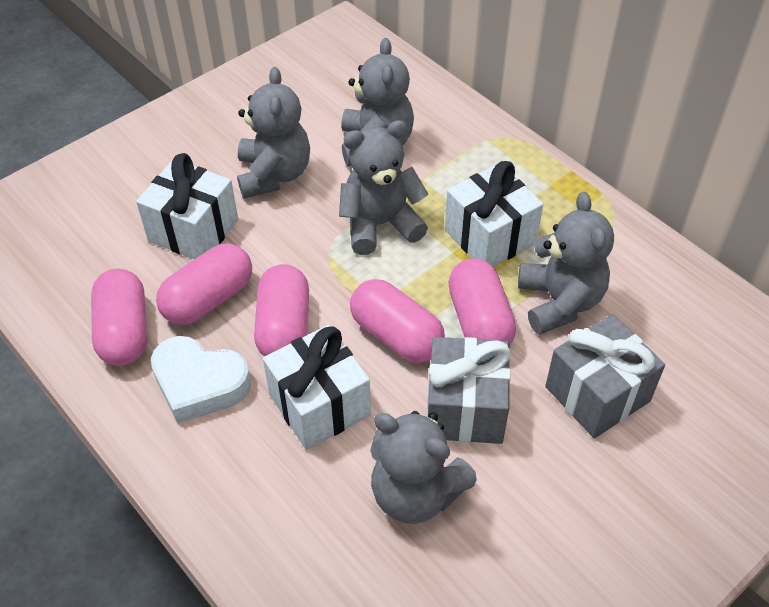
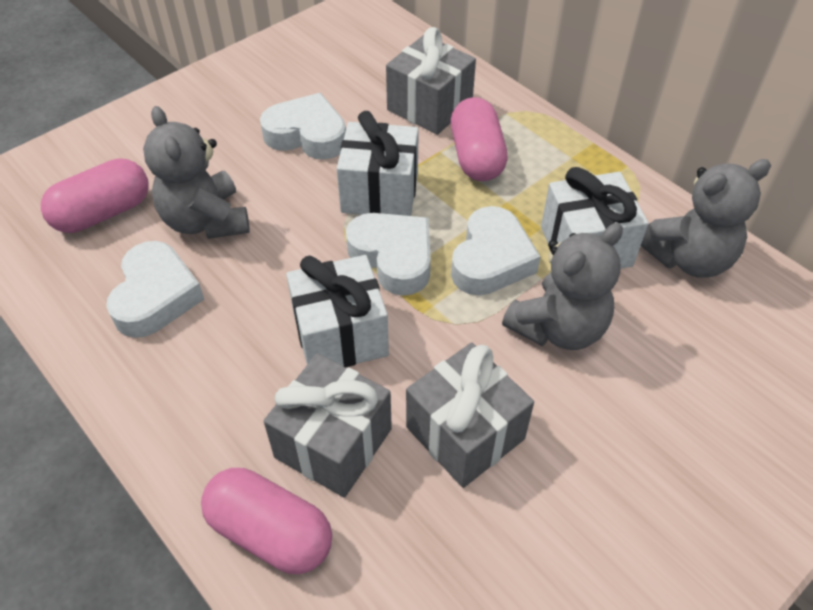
grey gift: [427,337,511,444] [545,314,665,438] = 2 -> [264,353,392,498] [386,27,476,135] [406,343,534,488] = 3
grey teddy bear: [237,67,310,198] [339,120,428,255] [341,38,414,166] [370,411,477,524] [518,192,614,335] = 5 -> [143,106,250,239] [502,223,623,350] [641,159,771,278] = 3
pink capsule: [91,269,147,366] [156,243,252,325] [254,264,309,357] [350,279,445,363] [448,258,516,345] = 5 -> [41,158,148,233] [201,468,332,574] [451,97,508,181] = 3
white heart: [151,336,251,424] = 1 -> [106,241,204,338] [260,93,346,160] [346,213,431,296] [451,206,541,296] = 4

